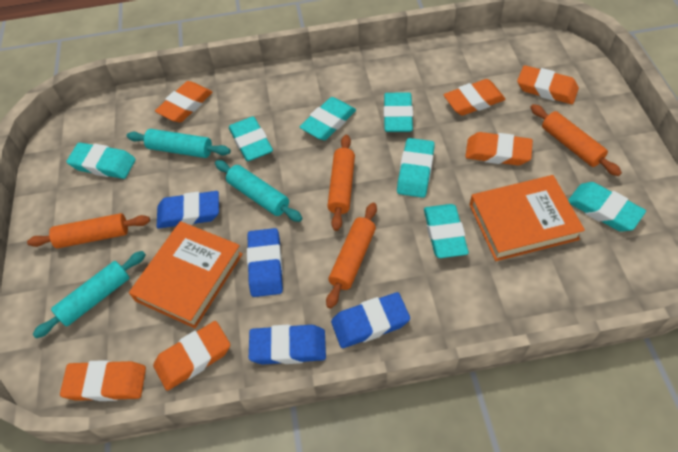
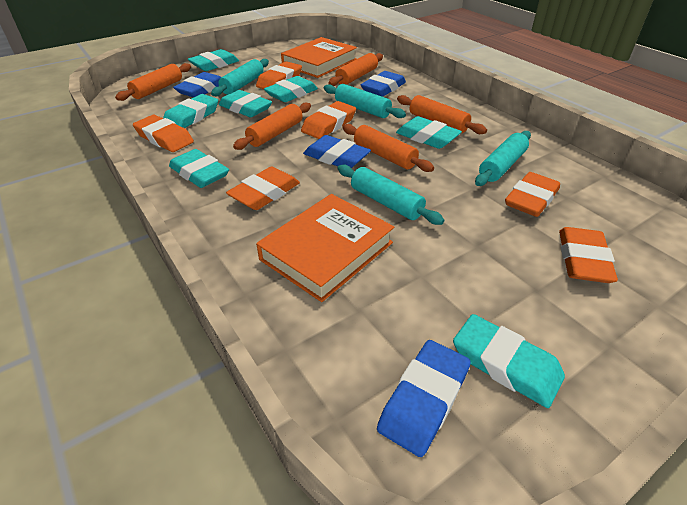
orange rolling pin: [27,213,150,249] [326,203,377,309] [327,135,355,231] [530,104,622,176] = 4 -> [115,63,191,101] [233,103,311,150] [328,53,383,86] [342,124,434,172] [397,95,487,134] = 5
turquoise rolling pin: [32,251,146,338] [127,129,231,158] [215,160,302,222] = 3 -> [211,59,269,96] [324,84,406,118] [338,165,444,225] [475,131,531,186] = 4

